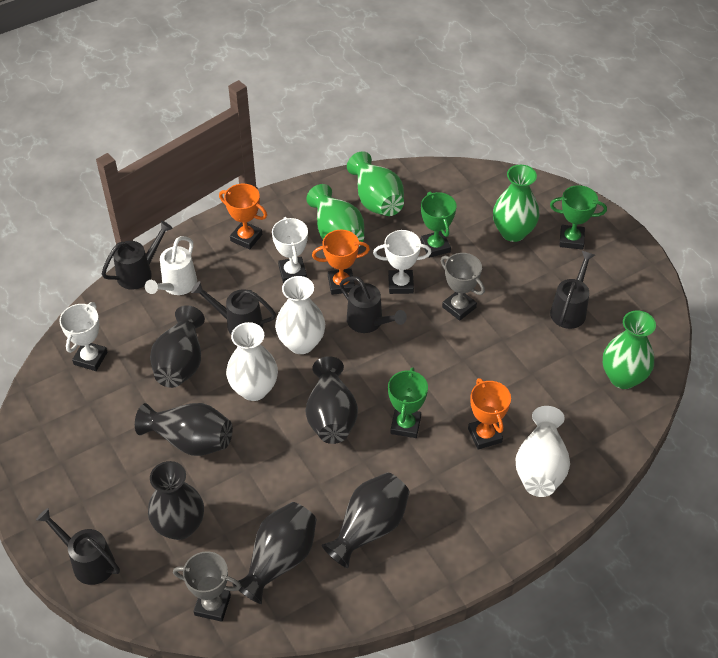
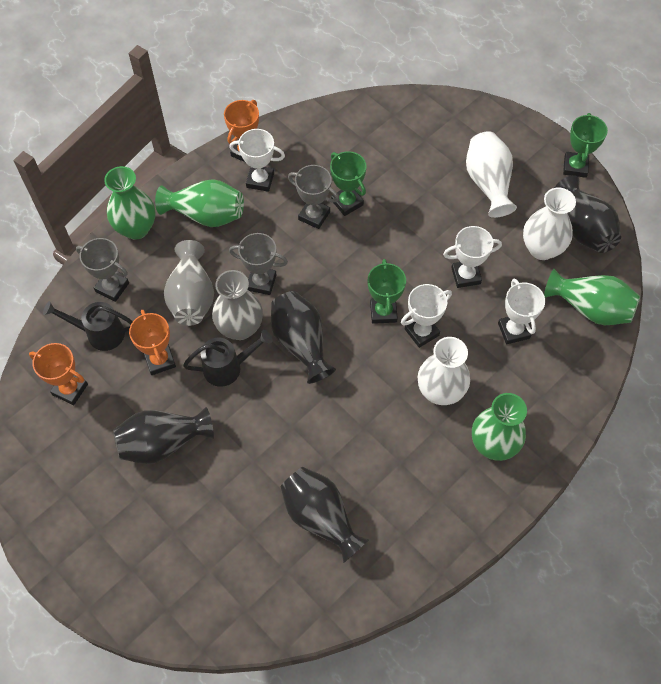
black vase: [135,403,233,456] [148,461,204,540] [150,305,205,388] [232,502,317,604] [306,356,358,444] [322,472,409,568] = 6 -> [113,407,214,464] [271,291,336,384] [280,467,369,563] [555,175,621,253] = 4
black watering can: [36,508,120,585] [102,221,173,290] [191,281,276,334] [339,276,407,333] [550,251,595,329] = 5 -> [43,301,133,351] [183,330,272,387] = 2
grey trophy: [173,551,241,622] [441,253,485,321] = 2 -> [76,238,129,302] [229,233,288,295] [288,165,339,229] = 3
grey vase: none = 0 -> [164,240,214,326] [212,270,263,340] = 2
white trophy: [59,302,107,371] [272,217,308,283] [373,230,431,294] = 3 -> [229,129,285,192] [401,284,452,348] [443,226,502,288] [498,279,545,344] = 4
white watering can: [145,236,197,295] = 1 -> none = 0

